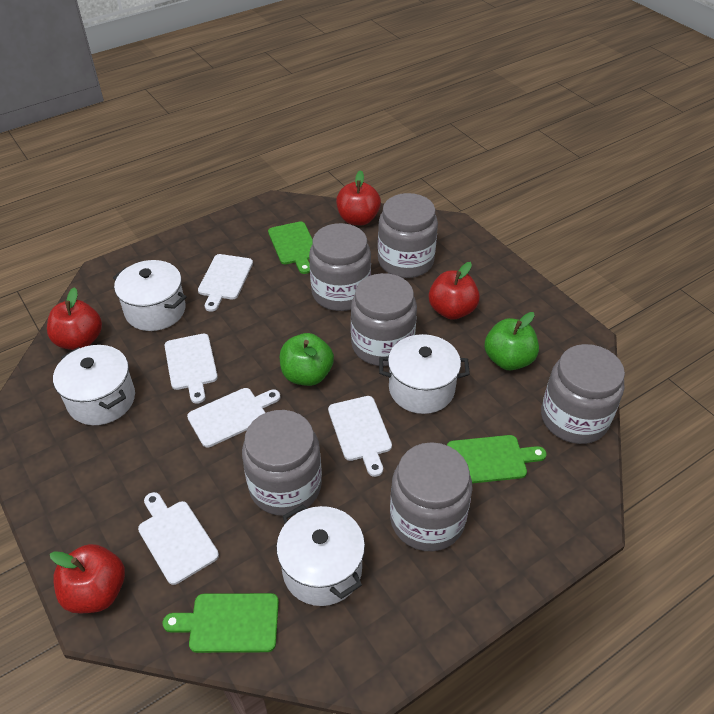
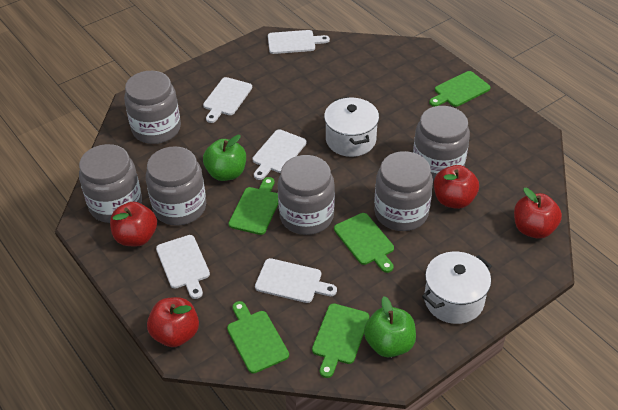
green cutting board: [163,593,279,653] [268,221,313,274] [447,435,547,484] = 3 -> [227,301,289,373] [228,177,278,235] [312,303,369,378] [334,213,394,273] [429,71,491,107] = 5
white pot: [53,345,135,425] [113,260,187,331] [276,504,365,606] [379,334,470,414] = 4 -> [324,97,379,157] [422,251,492,324] = 2

